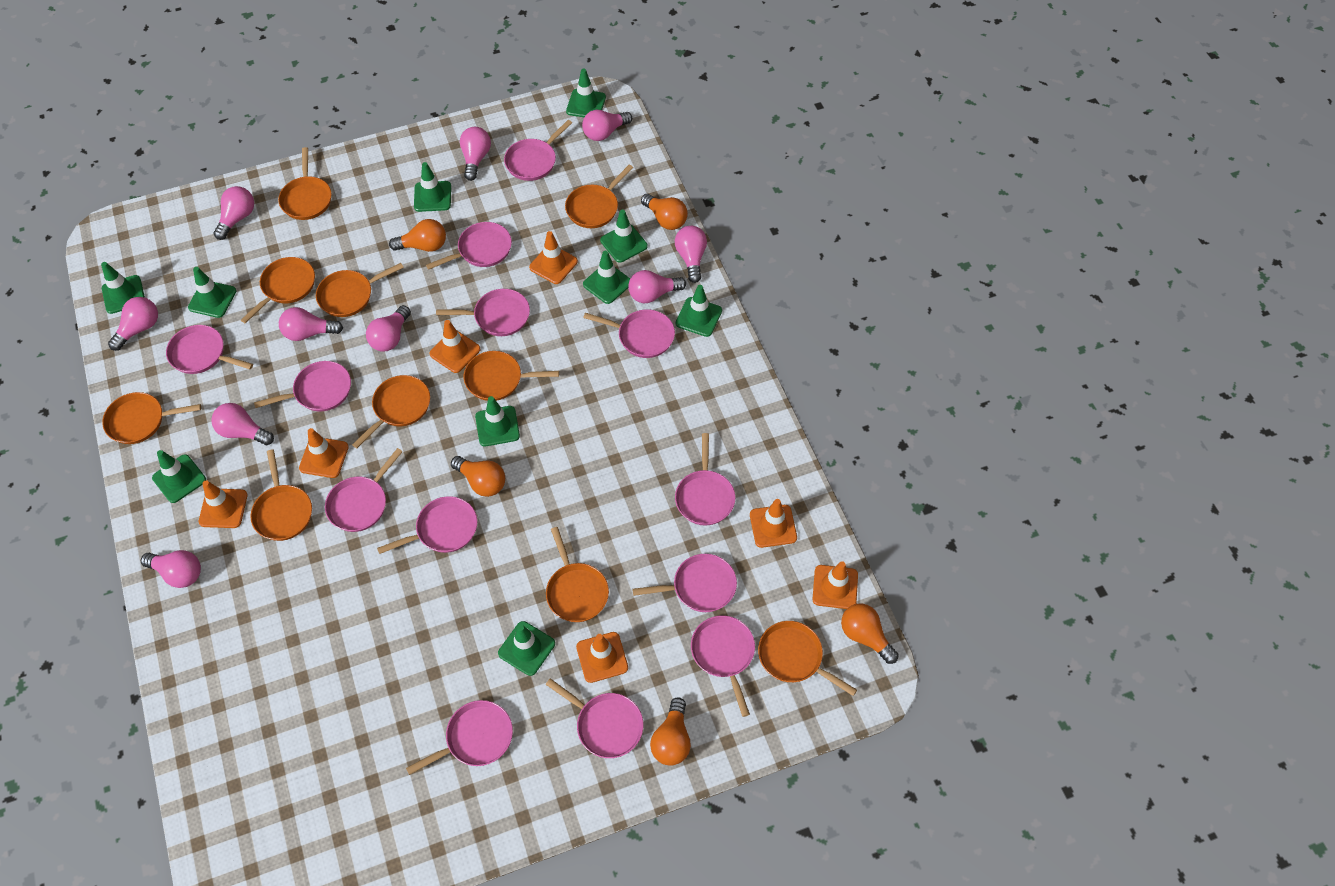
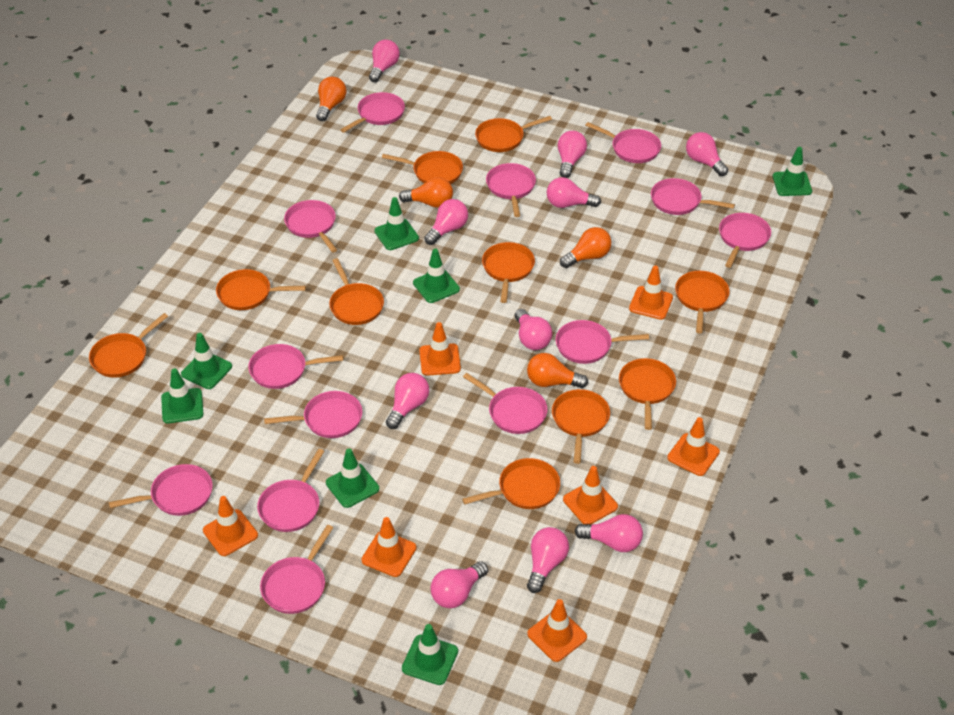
green traffic cone: [101,262,145,314] [152,450,206,503] [188,267,236,318] [414,162,451,212] [475,396,520,447] [498,621,555,676] [566,68,606,117] [583,251,630,304] [600,210,648,263] [676,285,722,337] = 10 -> [161,368,203,423] [181,333,232,389] [326,449,379,508] [374,197,419,250] [402,624,458,685] [413,248,460,303] [773,147,812,196] = 7
orange light bulb: [389,219,446,252] [451,456,505,497] [641,194,688,230] [650,697,691,766] [841,604,899,664] = 5 -> [316,77,346,121] [399,177,453,208] [527,353,588,388] [560,227,611,268] = 4

